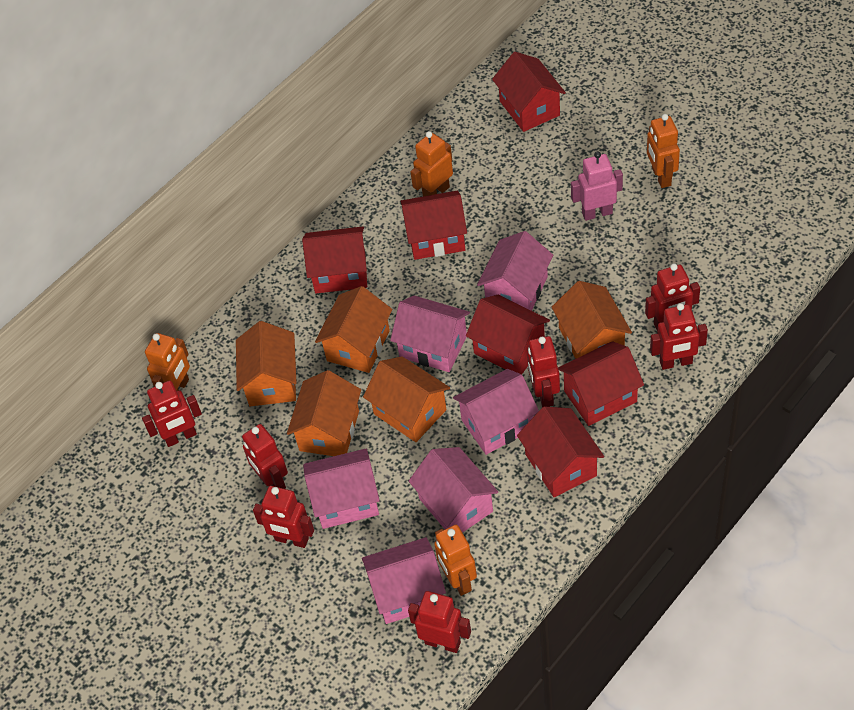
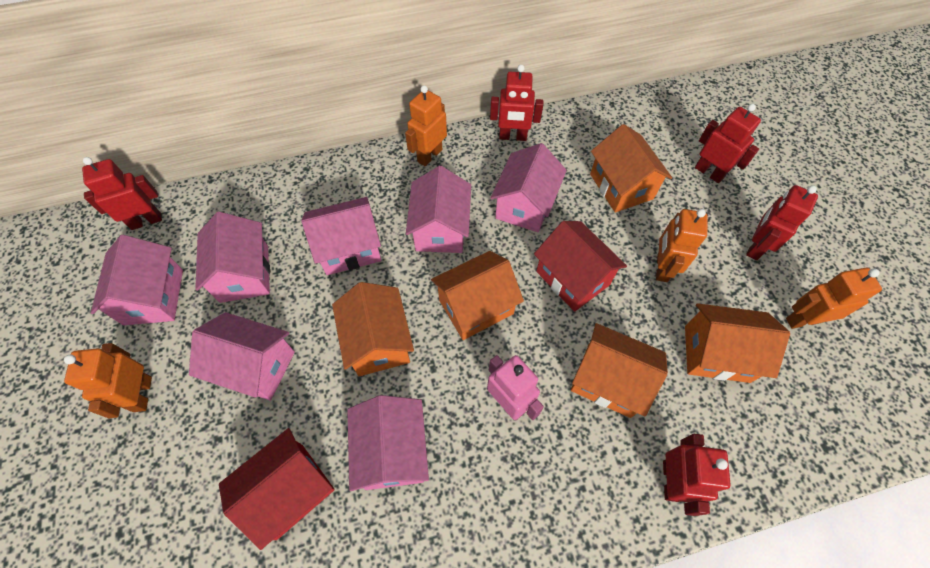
pink house: [303,449,380,529] [362,537,446,624] [390,296,470,372] [409,447,498,533] [453,369,539,455] [477,231,553,311] = 6 -> [91,235,183,325] [189,312,295,401] [195,212,270,303] [301,197,381,275] [347,395,429,491] [406,166,471,253] [490,143,567,232] = 7
red house: [302,227,367,293] [400,191,467,260] [466,295,550,374] [492,52,566,132] [517,406,604,497] [558,341,644,426] = 6 -> [219,428,335,550] [534,221,627,312] = 2
red robot: [142,380,202,447] [242,424,288,489] [253,486,314,548] [408,591,471,653] [527,336,560,407] [645,263,700,331] [650,303,708,370] = 7 -> [82,157,162,230] [490,65,543,141] [663,434,731,516] [695,104,761,183] [746,185,818,260] = 5

